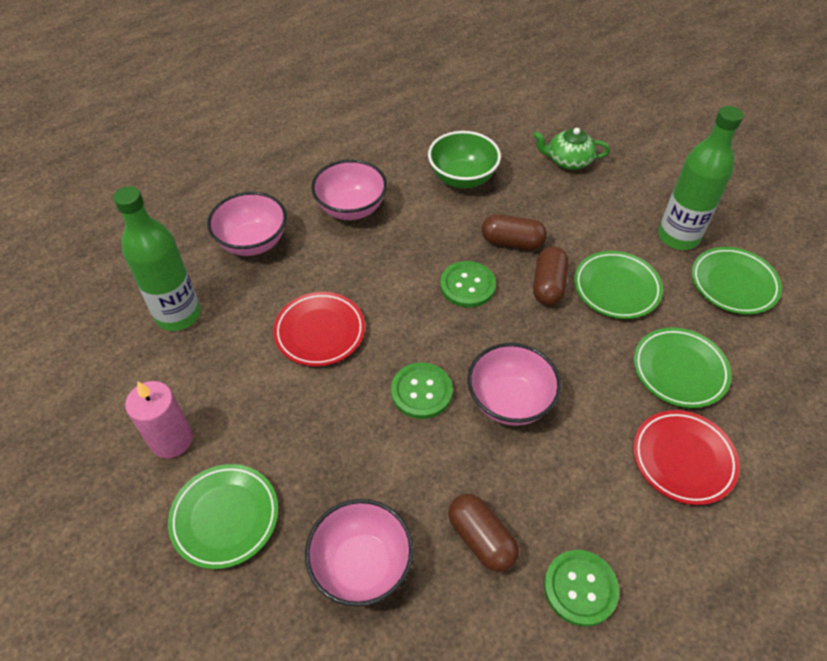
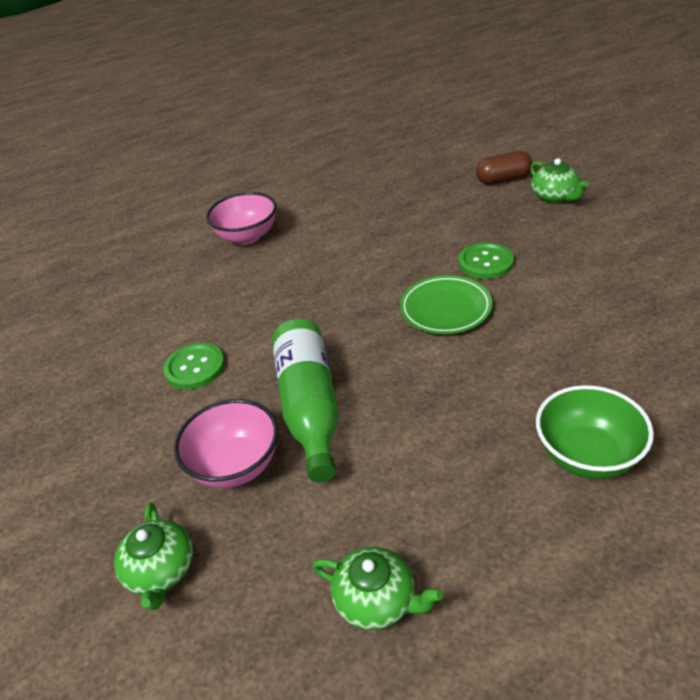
brown capsule: [448,494,519,572] [482,214,547,250] [533,246,569,306] = 3 -> [476,151,532,184] = 1
green bottle: [113,186,201,331] [658,106,744,250] = 2 -> [272,319,339,482] = 1
green button: [391,362,453,419] [440,261,496,308] [544,550,619,627] = 3 -> [163,343,225,389] [458,242,514,279] = 2
green plate: [168,464,278,569] [574,251,663,319] [634,328,731,408] [691,247,782,314] = 4 -> [400,275,492,334] = 1
green teapot: [533,128,610,170] = 1 -> [114,503,193,610] [312,547,443,630] [530,158,589,203] = 3
pink bowl: [207,192,287,256] [305,499,414,607] [311,160,387,220] [468,343,561,426] = 4 -> [174,399,278,488] [206,192,277,245] = 2
pink candle: [125,381,193,458] = 1 -> none = 0
red plate: [273,292,365,366] [633,410,740,505] = 2 -> none = 0

